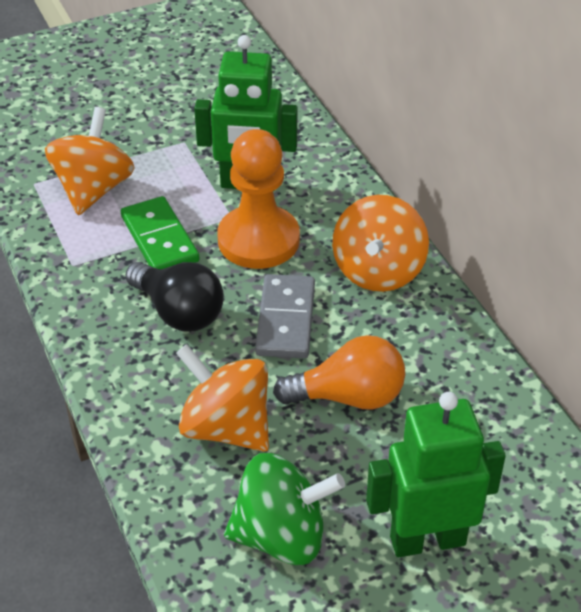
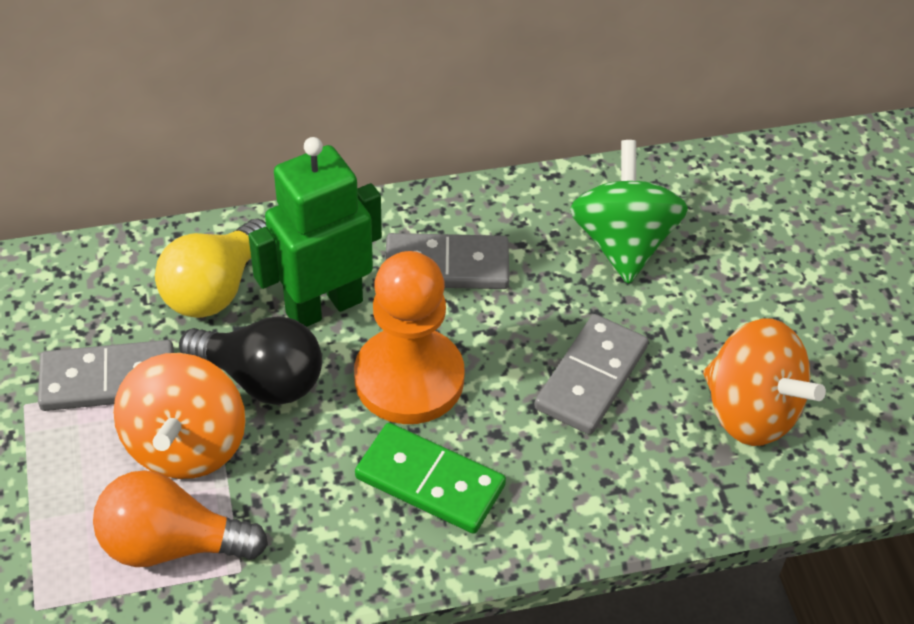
green robot: [194,35,298,191] [366,392,506,557] = 2 -> [248,137,382,327] = 1
grey domino: [255,274,315,358] = 1 -> [38,340,174,411] [385,233,509,289] [534,314,648,435] = 3
orange spinning top: [45,107,135,215] [176,344,269,452] [332,195,429,292] = 3 -> [113,353,246,479] [703,318,826,446] = 2
yellow light bulb: none = 0 -> [155,219,266,318] = 1

